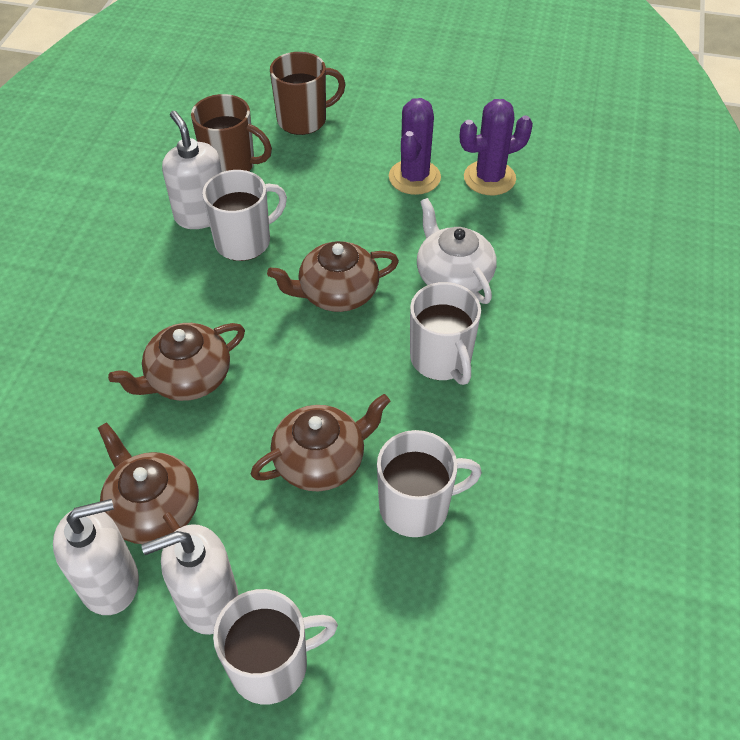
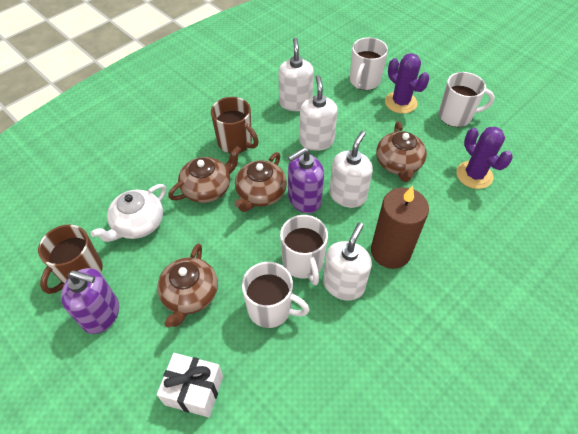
brown candle: none = 0 -> [371,186,429,269] = 1
purple soap dispenser: none = 0 -> [61,268,119,334] [288,147,324,213] = 2
white gift: none = 0 -> [157,353,223,417] = 1
white soap dispenser: [53,499,139,615] [141,524,238,635] [162,111,222,229] = 3 -> [278,38,314,111] [299,75,338,151] [323,222,372,300] [329,131,373,208] = 4

